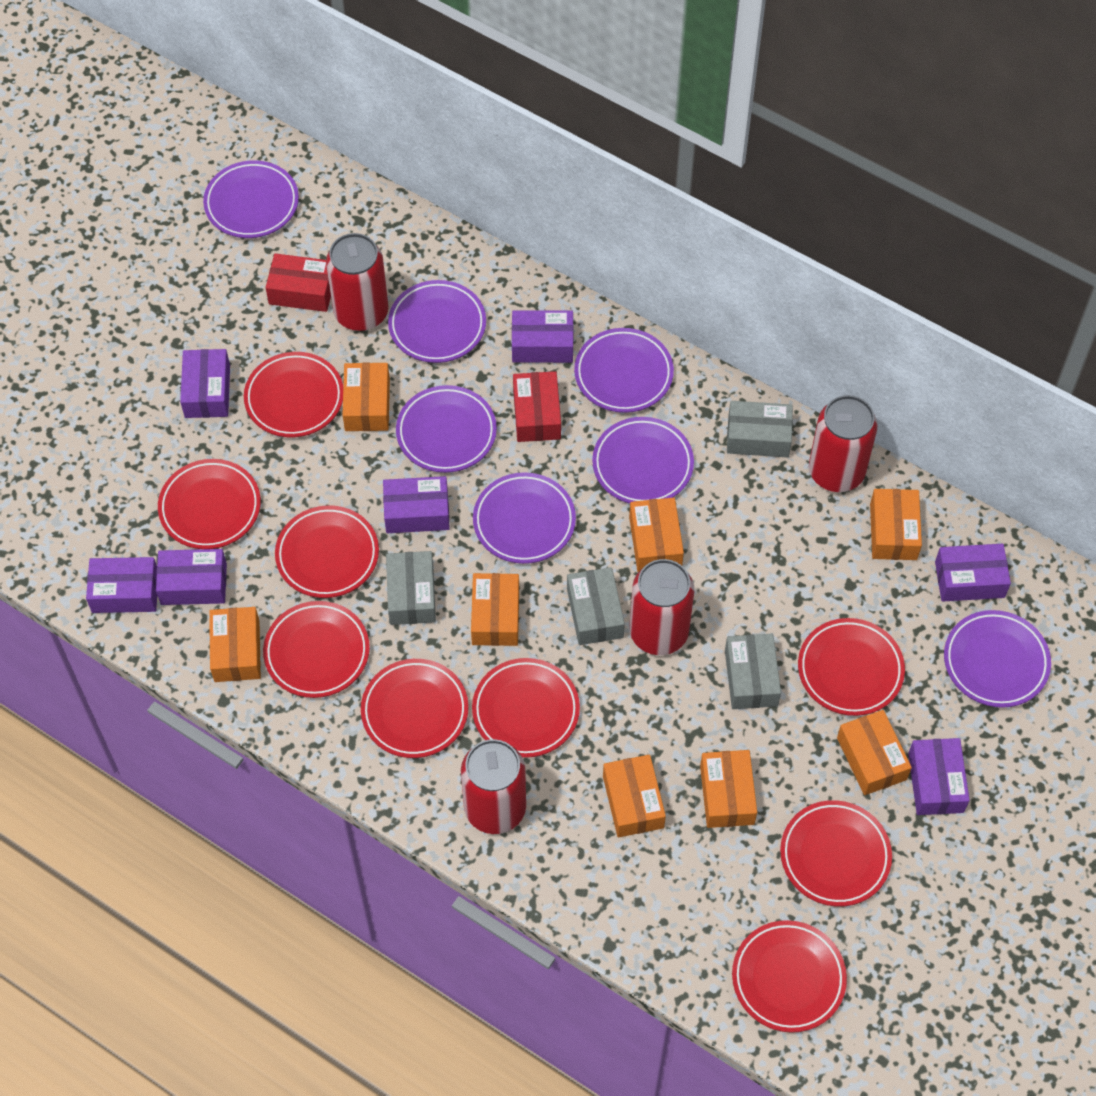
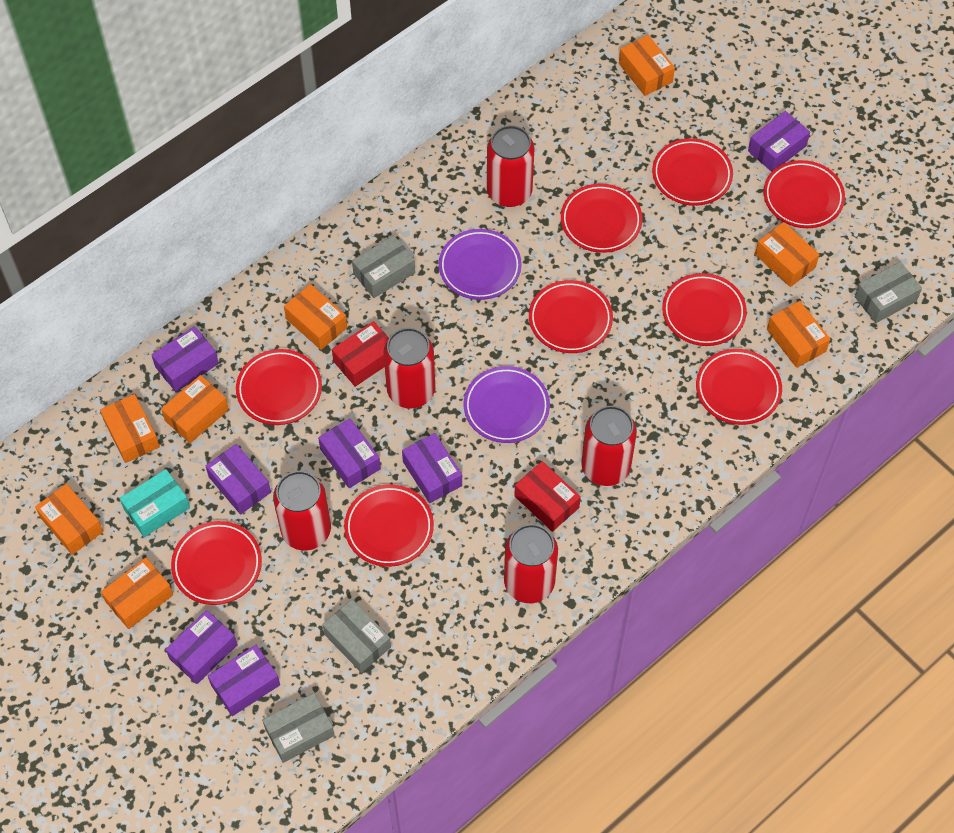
purple plate: [203,160,299,238] [388,280,486,363] [396,385,497,473] [473,472,576,564] [574,328,674,413] [592,417,694,504] [944,610,1051,708] = 7 -> [439,229,522,300] [464,366,550,443] = 2
red can: [326,233,389,331] [461,739,526,834] [629,559,694,655] [809,395,878,492] = 4 -> [273,471,331,551] [383,328,435,408] [487,125,535,207] [504,524,558,603] [581,406,637,486] = 5
turquoise box: none = 0 -> [120,469,190,537] = 1

